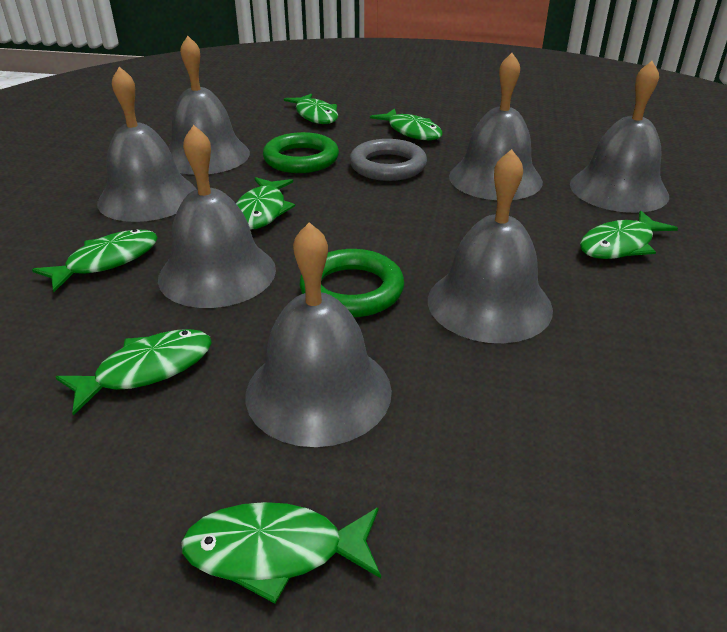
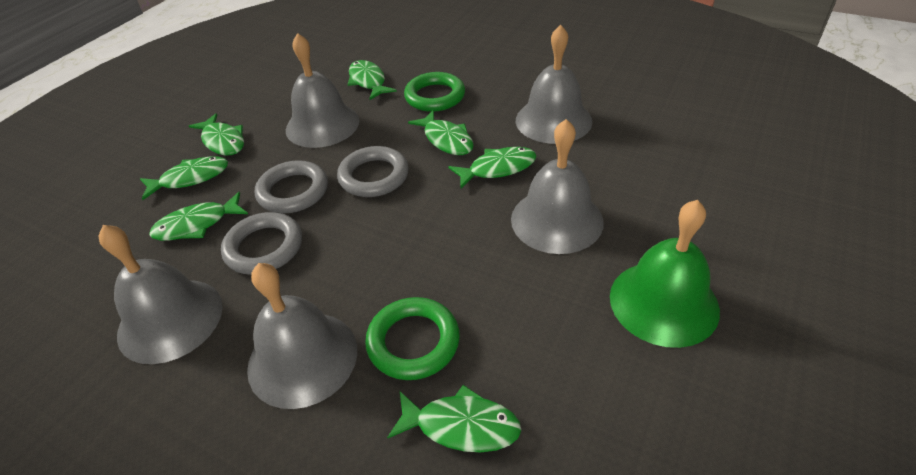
green bell: none = 0 -> [610,200,720,348] = 1
grey bell: [97,67,197,222] [158,125,276,308] [168,36,250,175] [245,222,392,447] [428,149,553,343] [449,53,543,200] [570,61,669,213] = 7 -> [99,225,223,364] [247,263,357,409] [286,33,360,148] [511,119,604,254] [516,25,592,144] = 5
grey ring: [350,139,427,181] = 1 -> [221,212,302,275] [255,160,328,213] [337,146,409,197] = 3

